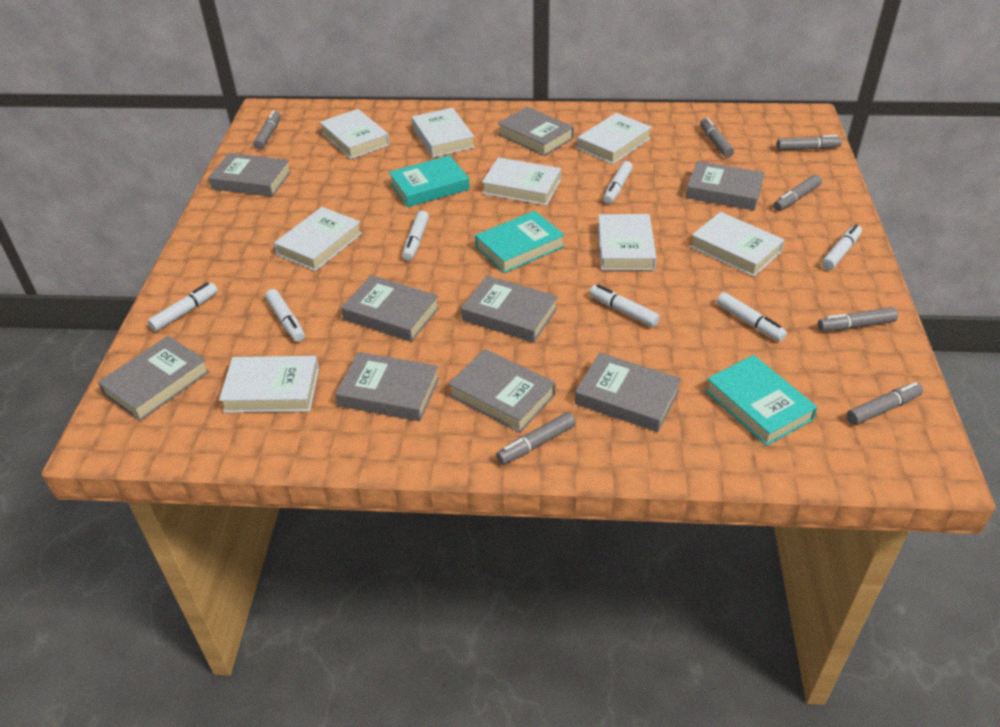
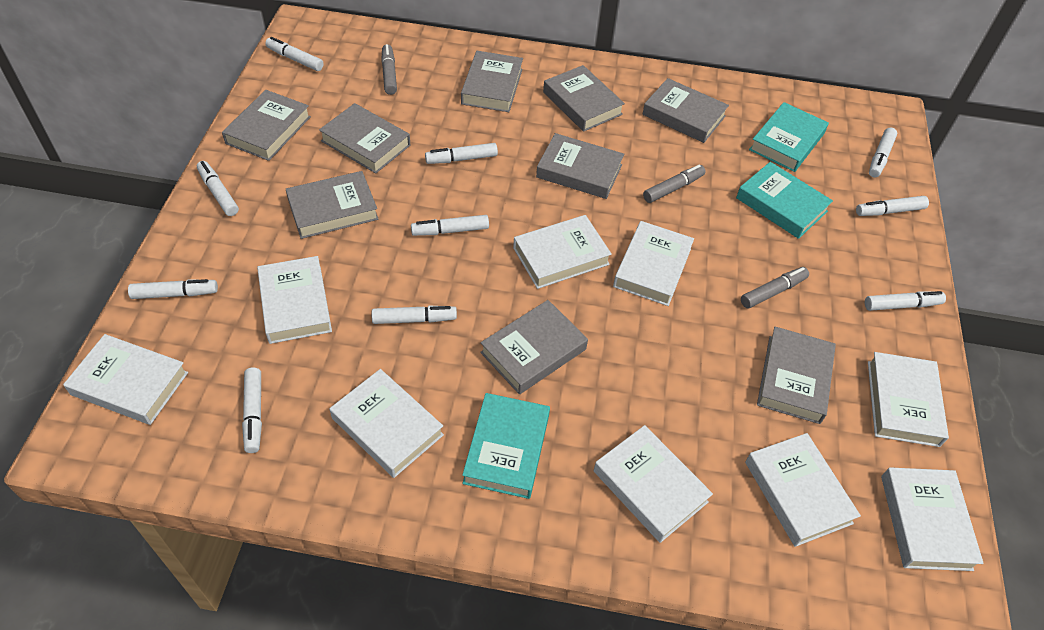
grey marker: [253,110,281,150] [496,412,576,465] [700,117,734,158] [773,175,822,211] [776,135,842,151] [818,307,898,331] [847,382,923,425] = 7 -> [381,44,397,95] [643,165,706,203] [741,267,809,309] = 3
white book: [219,356,319,413] [274,207,362,271] [320,109,390,159] [412,108,475,157] [482,157,561,205] [577,113,652,164] [598,214,657,271] [690,212,784,277] = 8 -> [63,334,188,425] [257,256,332,344] [330,369,444,478] [513,215,612,289] [593,425,713,543] [613,221,694,306] [745,433,861,547] [868,352,949,447] [881,467,984,571] = 9
white marker: [147,283,218,332] [265,289,305,342] [402,211,429,261] [589,284,660,327] [603,161,633,204] [717,292,787,342] [822,224,862,270] = 7 -> [128,279,218,299] [197,161,239,216] [242,367,262,453] [265,37,324,71] [372,306,457,324] [411,215,489,236] [425,143,498,164] [856,196,929,216] [865,291,946,311] [869,128,897,178] = 10

